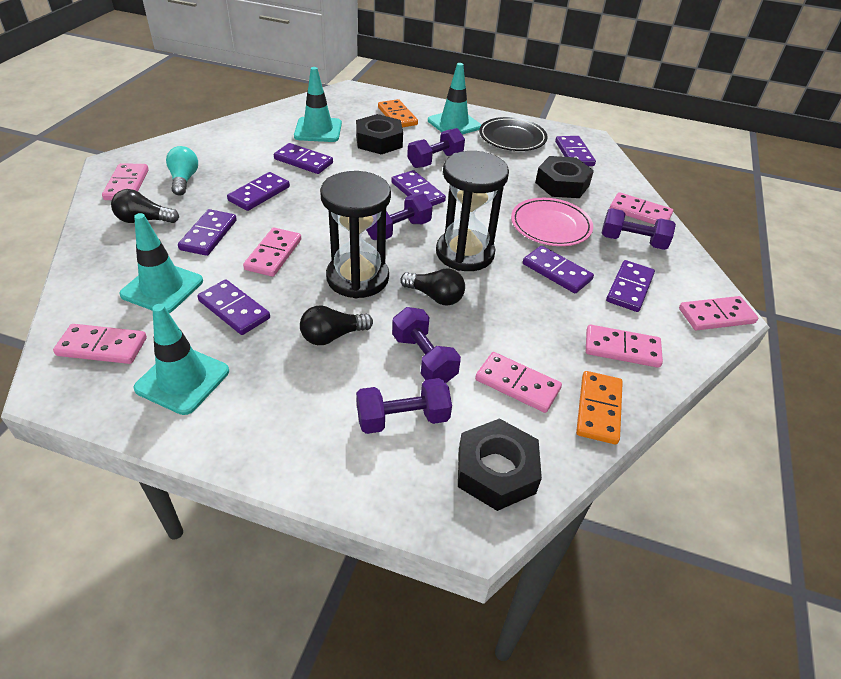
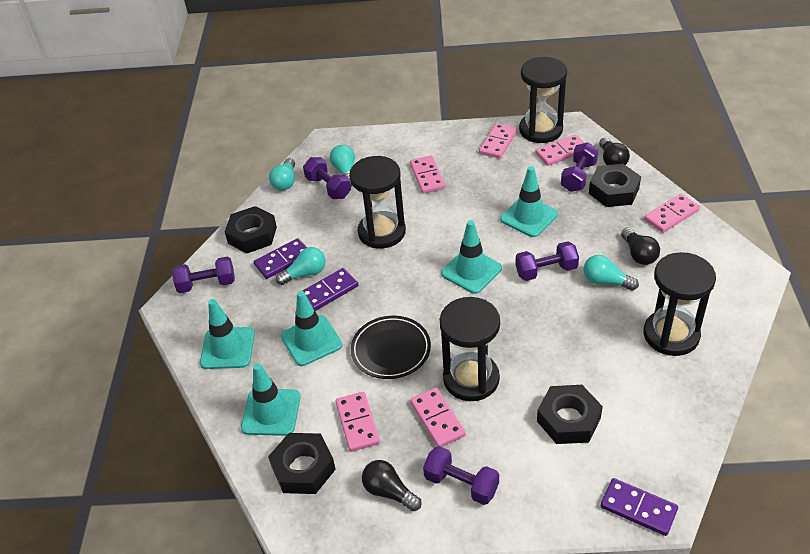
black hourglass: [320,171,391,298] [436,151,509,271] = 2 -> [349,156,406,249] [440,297,500,401] [519,57,567,143] [643,252,716,356] = 4
black nut: [356,114,403,154] [458,418,542,511] [535,156,594,198] = 3 -> [225,206,277,254] [268,433,336,494] [537,385,603,444] [589,164,641,207] = 4
orange domino: [378,99,418,128] [576,371,623,444] = 2 -> none = 0
pink domino: [53,324,147,364] [102,163,149,200] [243,228,301,277] [475,352,562,413] [586,325,663,368] [610,192,673,225] [679,296,758,331] = 7 -> [335,392,380,452] [410,155,446,193] [410,388,466,447] [479,123,517,159] [535,135,584,166] [644,194,700,233] = 6
pink plate: [511,198,593,246] = 1 -> none = 0
purple domino: [178,209,237,256] [197,280,270,335] [227,172,290,211] [274,143,333,174] [391,170,446,206] [523,246,594,293] [555,136,596,166] [606,260,655,312] = 8 -> [254,238,307,279] [303,268,358,311] [600,478,678,536] = 3
turquoise light bulb: [166,146,198,195] = 1 -> [269,158,295,191] [276,247,326,285] [330,145,355,186] [584,255,639,291] = 4
turquoise traffic cone: [119,213,203,313] [133,304,229,415] [294,67,342,142] [428,63,481,134] = 4 -> [200,299,255,369] [241,363,301,436] [281,291,342,366] [441,220,502,294] [500,166,558,237] = 5

